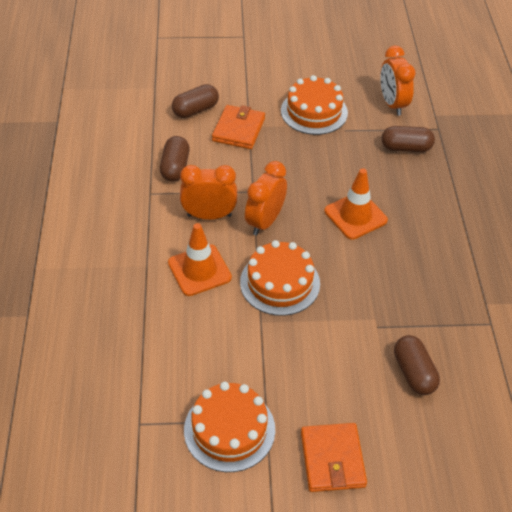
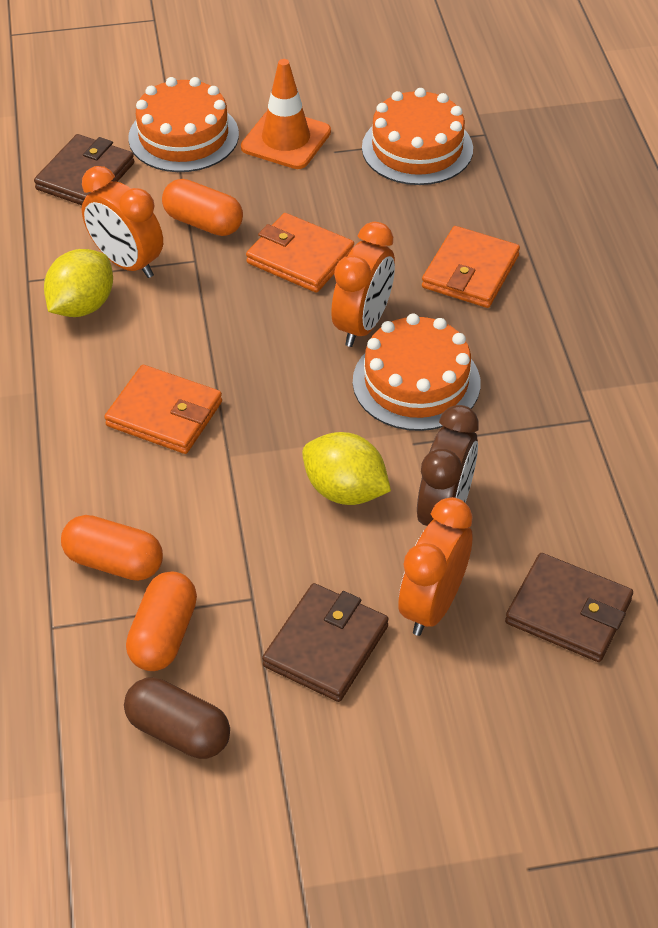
brown capsule: [160,136,190,182] [172,84,219,118] [382,126,435,152] [394,335,440,395] = 4 -> [124,677,230,759] = 1
brown clock: none = 0 -> [417,405,479,526] = 1
brown wallet: none = 0 -> [34,134,134,205] [262,583,389,702] [505,553,633,662] = 3
orange capsule: none = 0 -> [61,515,163,581] [126,571,197,671] [162,179,243,236] = 3
orange traffic cone: [168,223,232,296] [324,168,388,240] = 2 -> [241,59,331,169] = 1
orange wallet: [212,105,265,149] [301,423,367,492] = 2 -> [104,365,222,454] [246,213,354,293] [422,226,520,308] = 3
yellow lemon: none = 0 -> [44,249,113,317] [302,432,391,505] = 2

